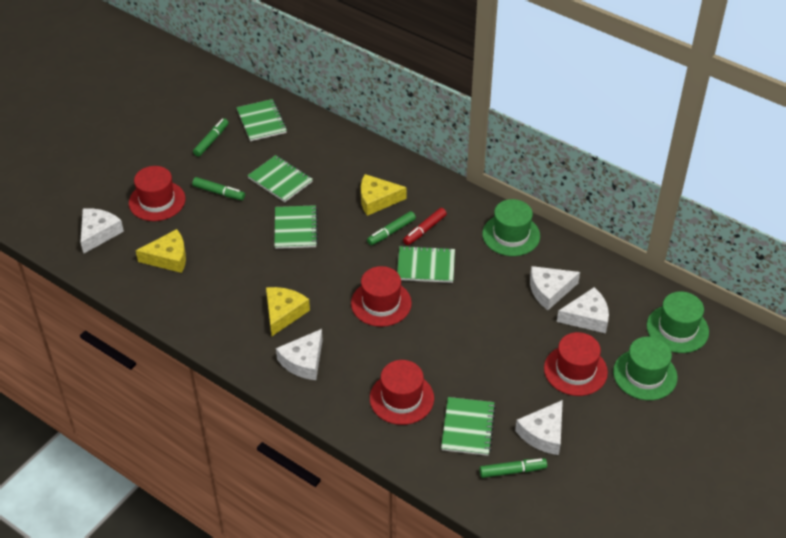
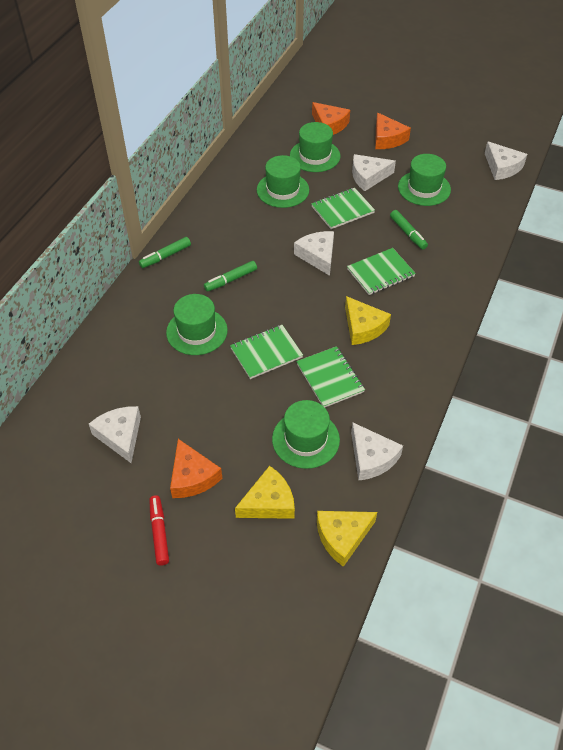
green hat: [482,199,540,256] [613,337,678,400] [647,291,709,353] = 3 -> [166,294,228,355] [257,155,309,208] [272,400,340,469] [290,122,340,172] [398,154,451,206] = 5
green marker: [192,177,245,200] [193,118,229,157] [367,211,416,245] [479,458,547,478] = 4 -> [139,237,191,268] [204,261,257,292] [390,210,428,250] = 3
green notebook: [236,99,287,141] [247,155,313,202] [274,205,318,249] [397,245,455,283] [441,397,496,456] = 5 -> [230,325,303,379] [296,346,365,407] [311,188,375,229] [347,248,416,295] = 4
orange cheese: none = 0 -> [170,439,222,498] [312,102,350,135] [375,112,411,149] = 3
red hat: [129,166,185,221] [351,266,412,327] [370,360,434,425] [544,332,608,396] = 4 -> none = 0

